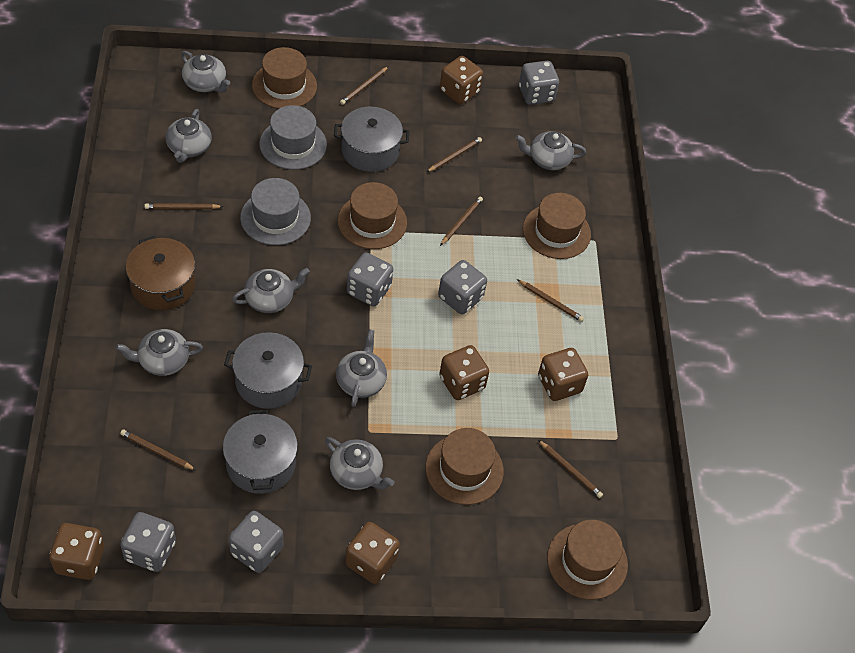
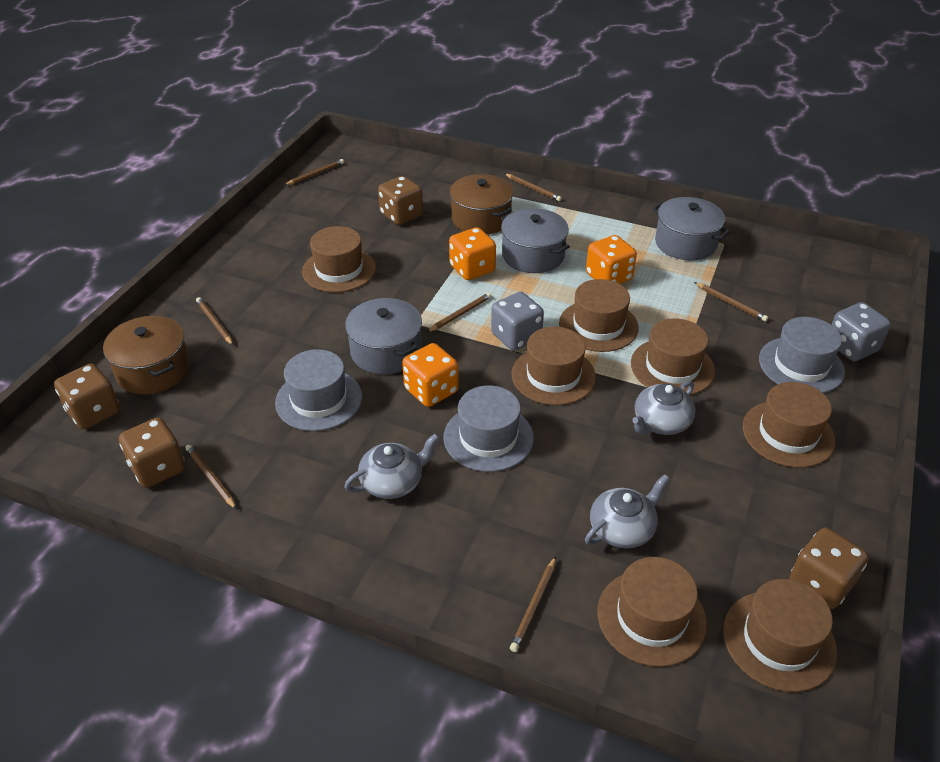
brown dice: [49,523,104,580] [345,522,400,584] [439,345,489,400] [440,56,483,104] [538,348,588,401] = 5 -> [54,364,120,429] [119,417,185,488] [378,176,423,225] [789,527,869,609] = 4
brown hat: [252,47,317,109] [338,182,407,249] [426,428,504,505] [523,193,591,259] [547,520,628,600] = 5 -> [302,226,376,292] [512,327,596,405] [559,279,639,352] [597,557,707,667] [631,318,715,395] [723,579,837,692] [743,382,836,468] = 7
brown pot: [126,236,195,310] = 1 -> [103,316,190,394] [450,174,514,235] = 2
grey dice: [120,512,176,572] [229,511,283,573] [347,253,393,306] [438,260,487,314] [519,61,559,105] = 5 -> [491,292,544,351] [831,302,891,361] = 2
grey hat: [240,178,311,245] [259,105,327,170] = 2 -> [275,349,362,431] [444,385,534,472] [759,317,845,393] = 3
grey teapot: [116,329,203,376] [166,109,212,163] [181,51,230,93] [232,268,310,313] [325,437,394,490] [336,329,387,407] [515,131,586,170] = 7 -> [344,434,440,499] [585,474,670,548] [632,381,696,435] = 3
orange dice: none = 0 -> [402,343,459,407] [449,227,496,280] [586,235,637,284] = 3

